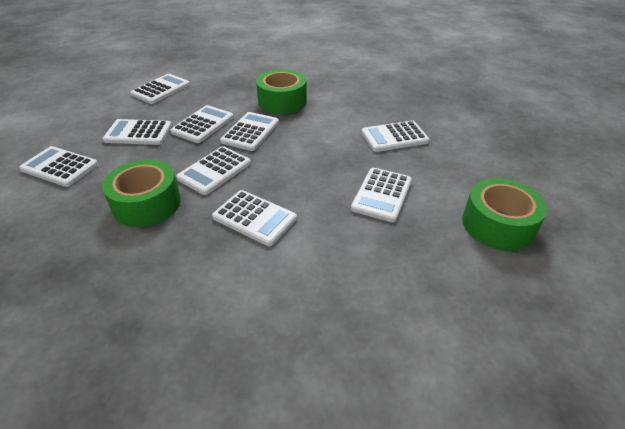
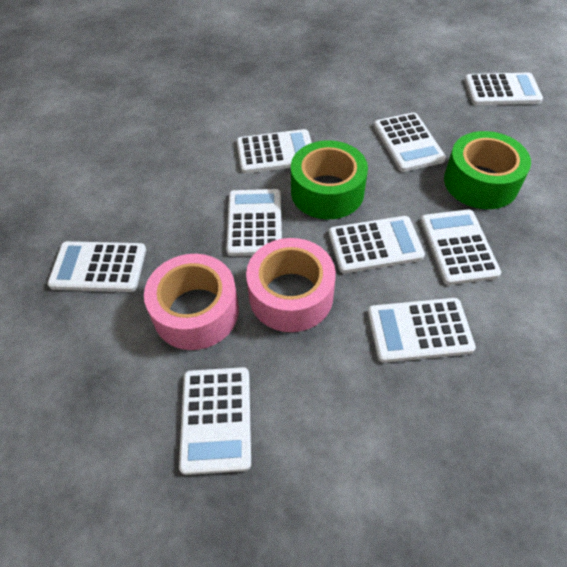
green tape: [102,159,181,227] [256,69,307,114] [462,178,547,251] = 3 -> [291,140,368,219] [444,131,531,209] = 2
pink tape: none = 0 -> [144,254,239,350] [246,238,336,332] = 2

